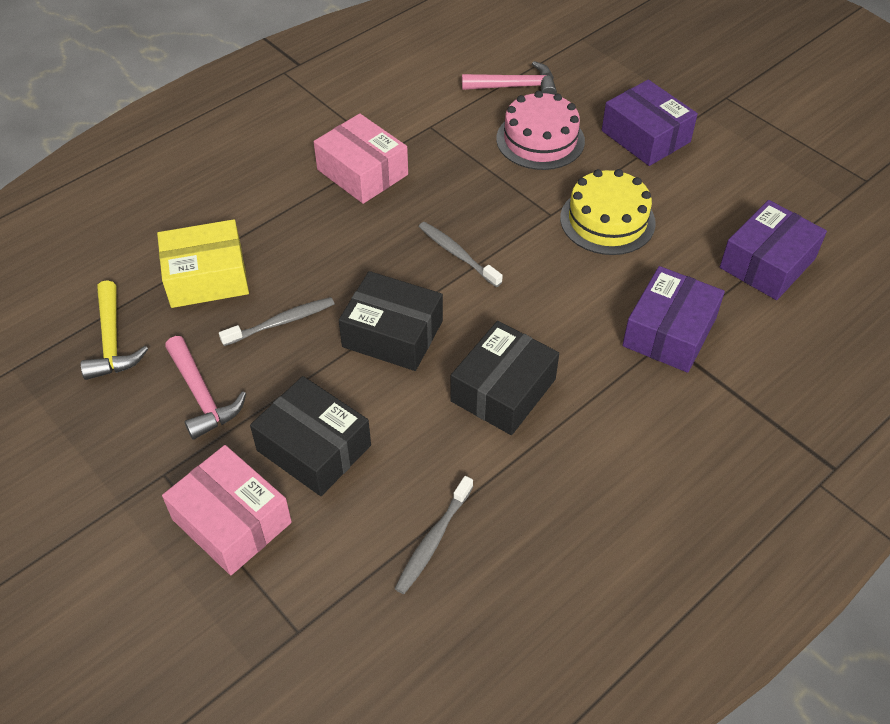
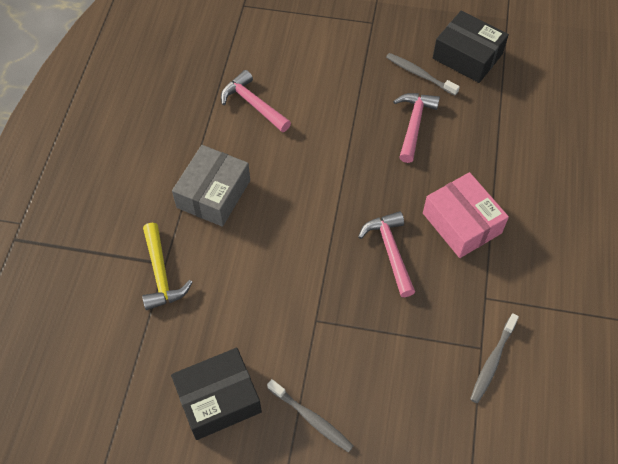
black box: [250,376,371,496] [339,271,443,371] [450,321,559,435] = 3 -> [171,348,262,440] [433,10,509,83] = 2
grey box: none = 0 -> [172,145,250,227] = 1
pink box: [162,445,292,575] [314,114,408,204] = 2 -> [423,172,509,258] = 1
pink cake: [496,91,585,170] = 1 -> none = 0
pink hammer: [165,336,246,439] [462,61,557,95] = 2 -> [221,70,291,132] [358,211,415,297] [393,93,440,163] = 3
purple box: [602,80,698,166] [622,266,725,373] [720,200,827,300] = 3 -> none = 0
yellow box: [157,219,249,308] = 1 -> none = 0
yellow cake: [560,169,656,255] = 1 -> none = 0

